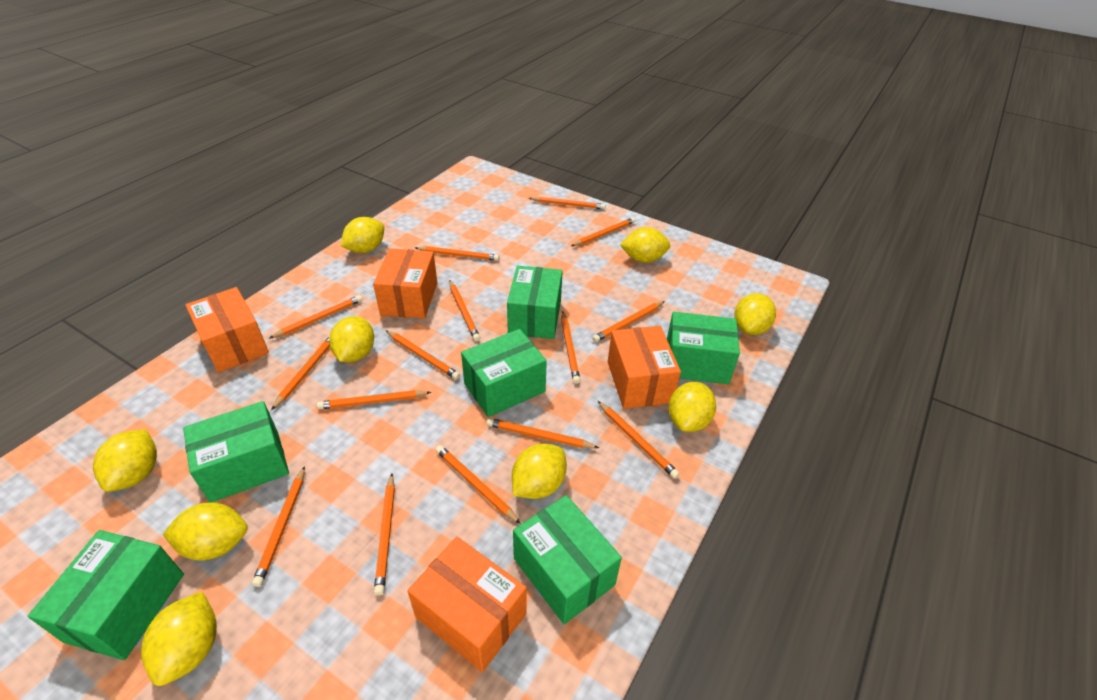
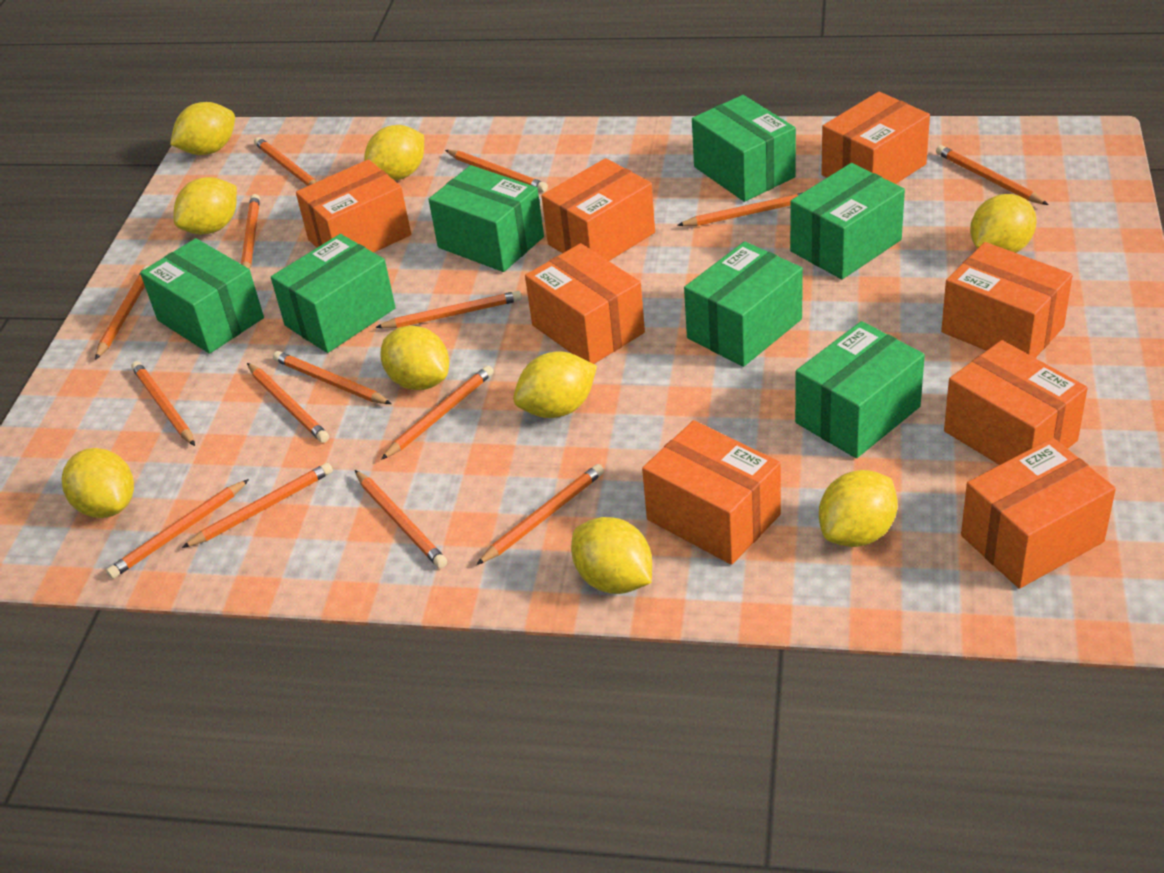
green box: [27,530,184,660] [183,401,289,503] [461,329,547,417] [507,266,563,339] [513,495,622,624] [667,312,740,384] = 6 -> [140,238,264,354] [271,234,396,353] [429,165,544,272] [684,241,803,367] [692,95,796,202] [790,163,905,279] [795,321,925,458] = 7
orange box: [185,287,269,373] [373,248,437,319] [407,537,527,672] [608,326,681,409] = 4 -> [296,159,411,253] [525,243,645,364] [542,158,655,261] [642,420,781,565] [821,92,930,184] [941,242,1072,358] [944,340,1088,465] [961,438,1116,589] = 8

